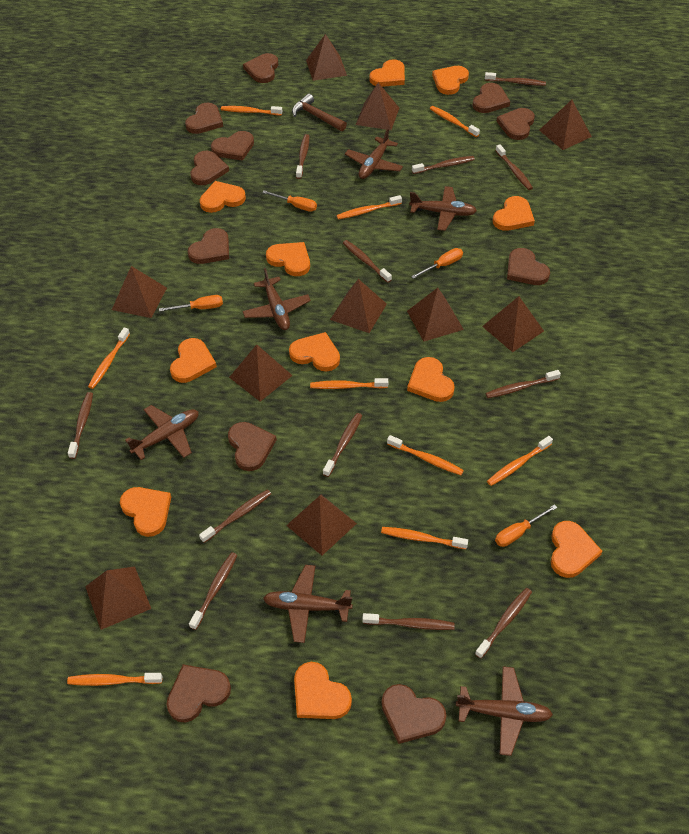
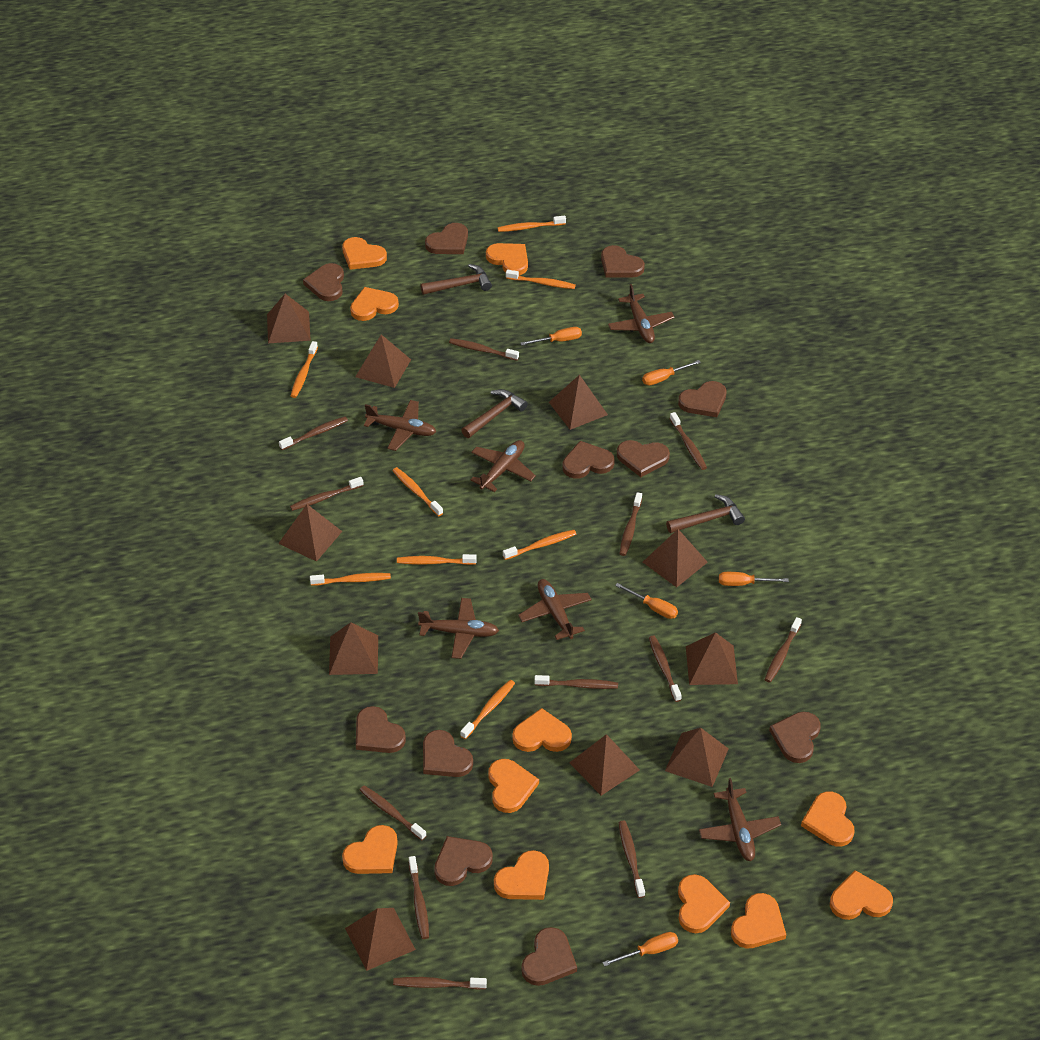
brown hammer: [292,94,347,131] = 1 -> [420,264,492,295] [461,389,528,438] [666,494,745,533] = 3
orange screwdriver: [159,295,223,312] [262,190,317,212] [411,248,463,279] [495,504,557,547] = 4 -> [520,327,582,346] [603,932,678,966] [615,583,678,619] [642,360,701,385] [719,572,789,586] = 5
orange toothbrush: [67,673,162,686] [88,327,130,389] [221,106,282,115] [310,378,388,389] [336,195,402,219] [381,527,468,549] [387,435,464,475] [430,106,480,137] [487,436,553,486] = 9 -> [291,341,318,398] [310,573,391,586] [392,467,443,516] [397,554,477,565] [460,680,515,739] [498,215,566,232] [503,530,576,560] [506,270,576,289] = 8

